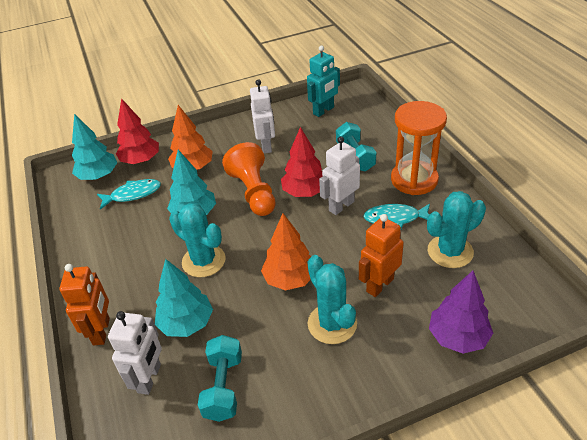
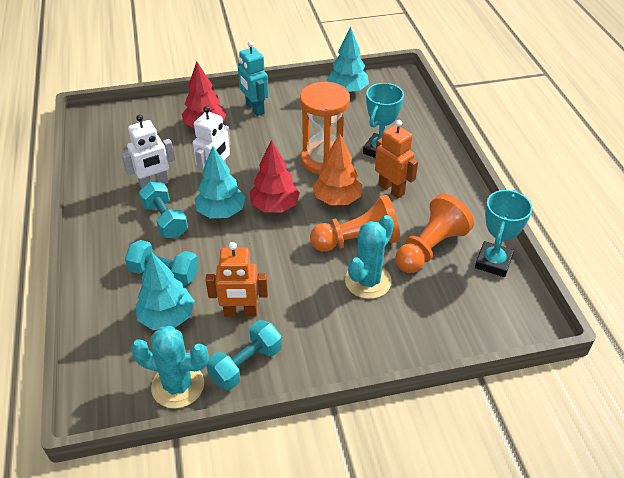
orange pawn: [222,142,276,216] = 1 -> [310,195,400,252] [395,194,474,273] = 2
orange tree: [168,105,213,170] [261,213,311,290] = 2 -> [312,133,362,205] = 1
purple tree: [429,271,493,354] = 1 -> none = 0
turquoise cactus: [169,203,226,277] [307,255,357,344] [427,191,486,268] = 3 -> [131,326,209,409] [345,215,394,299] = 2
turquoise dumbbell: [198,335,242,422] [336,122,376,171] = 2 -> [125,240,199,286] [139,182,188,238] [206,320,282,390] = 3
turquoise fish: [97,179,161,210] [363,204,430,229] = 2 -> none = 0
turquoise trophy: none = 0 -> [363,83,404,158] [475,190,532,277] = 2
white robot: [108,311,162,395] [250,79,275,153] [319,136,360,215] = 3 -> [121,114,175,189] [193,106,231,173] = 2

